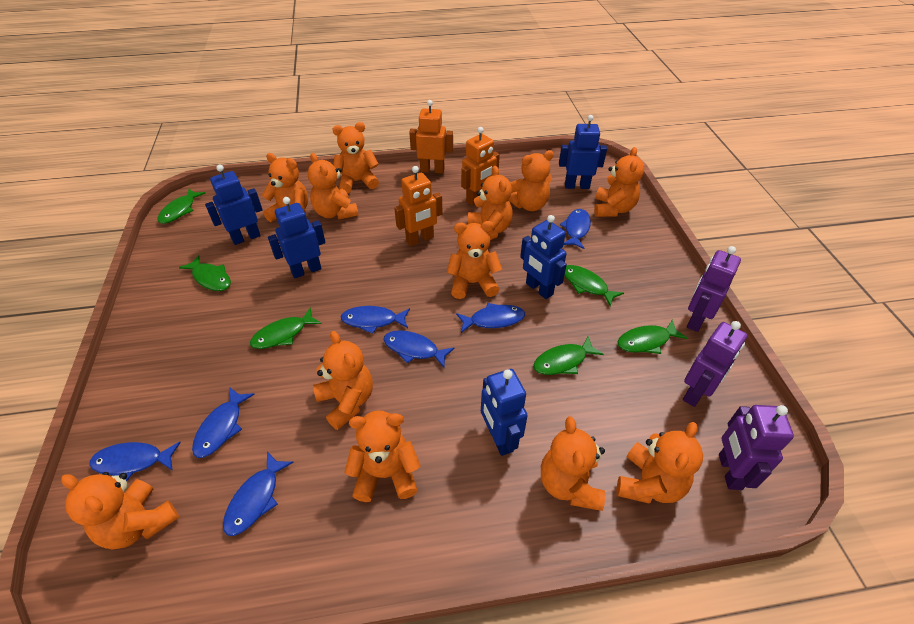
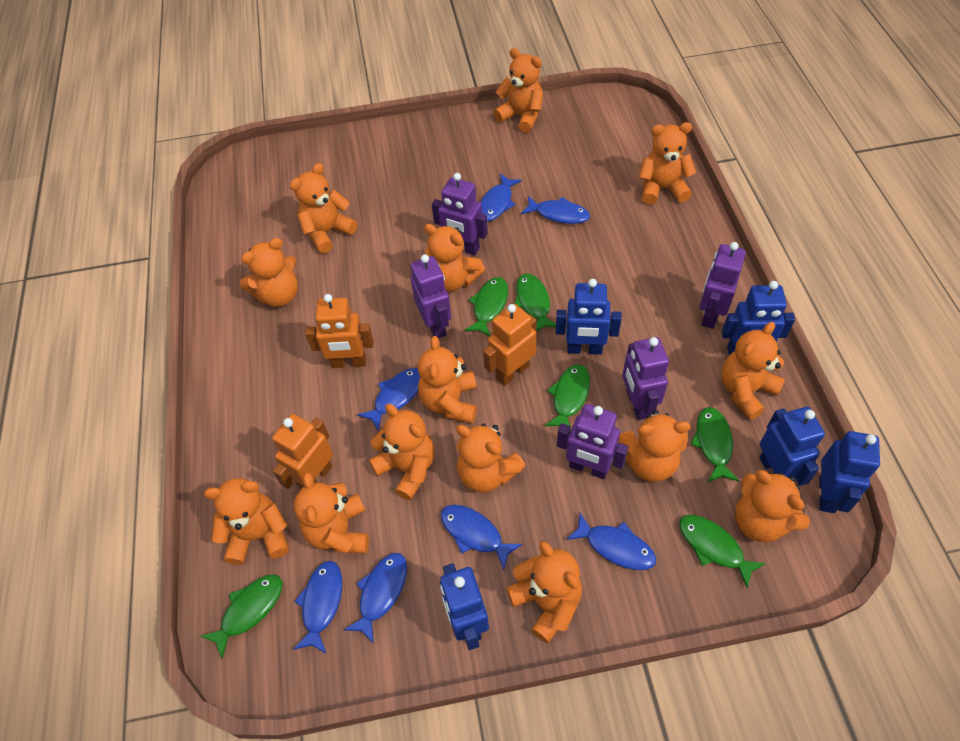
orange teddy bear: [61,472,179,549] [262,153,308,222] [308,153,358,220] [313,331,373,430] [332,122,379,193] [344,411,420,502] [447,221,502,299] [468,166,513,240] [508,150,554,211] [541,416,605,511] [594,147,644,217] [616,422,703,503] = 12 -> [204,478,289,565] [240,238,298,307] [290,163,357,253] [294,472,369,553] [369,404,435,500] [418,336,477,423] [424,224,485,291] [456,424,525,493] [493,48,543,133] [506,541,582,643] [618,410,691,482] [638,122,696,205] [721,322,785,420] [735,470,810,542] = 14
purple robot: [683,321,748,407] [687,246,741,332] [719,405,794,490] = 3 -> [411,254,451,338] [432,173,488,255] [557,404,628,479] [622,337,669,420] [699,242,746,329] = 5

